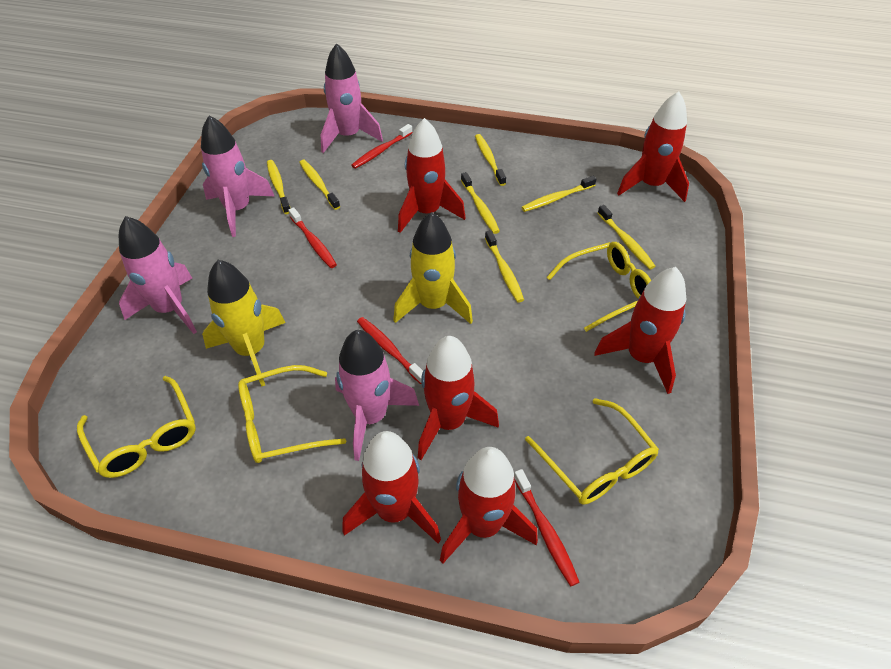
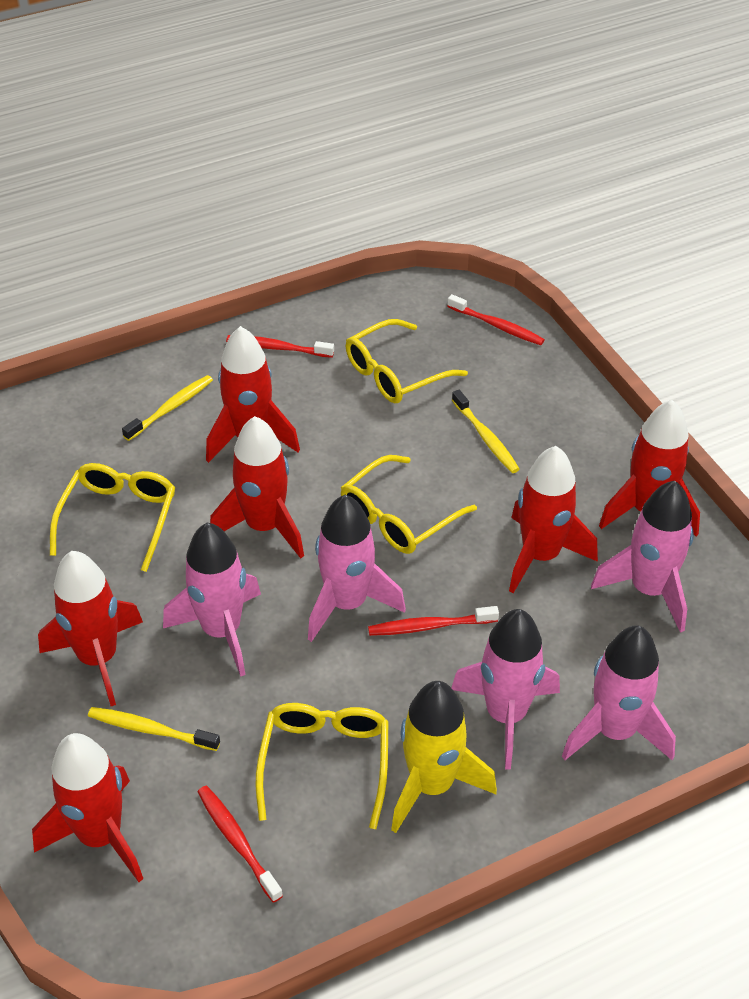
pink rocket: [119,216,197,334] [201,115,274,237] [321,43,383,153] [335,330,419,461] = 4 -> [163,523,261,677] [308,495,406,642] [451,609,560,770] [562,626,676,761] [591,481,694,633] = 5
yellow rocket: [202,260,285,387] [393,212,473,324] = 2 -> [391,681,497,833] = 1
yellow toothbrush: [267,160,291,214] [299,160,340,210] [461,172,500,234] [475,134,506,186] [485,230,524,303] [521,176,596,212] [598,205,656,269] = 7 -> [88,707,220,751] [122,375,213,441] [452,390,520,473] = 3

